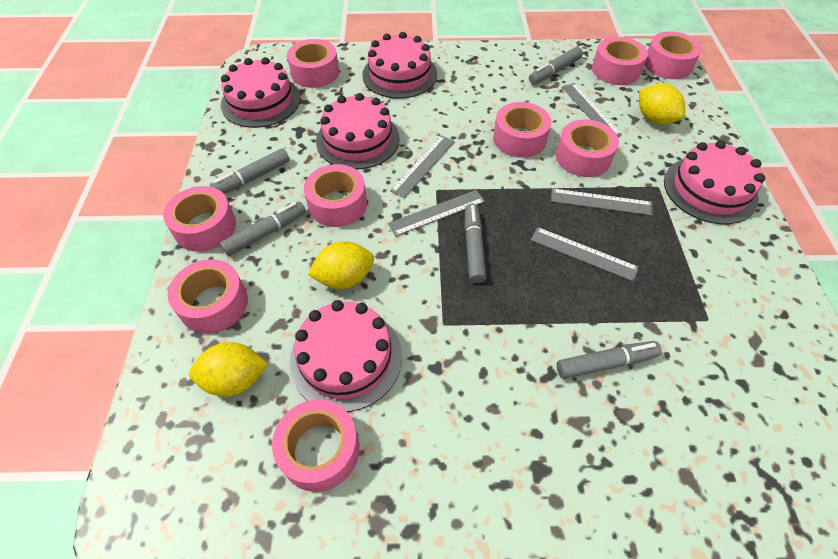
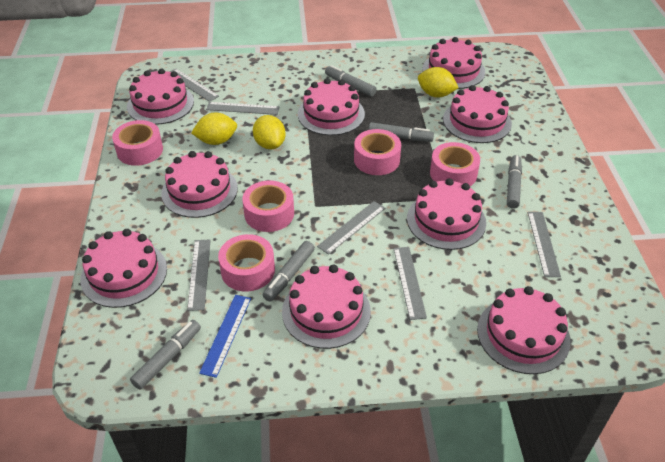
blue ruler: none = 0 -> [199,295,251,378] = 1
grey ruler: [388,190,485,236] [390,135,455,198] [531,227,639,282] [551,188,653,216] [562,83,622,136] = 5 -> [170,68,219,102] [187,240,211,311] [206,102,279,115] [317,201,385,255] [394,247,427,320] [527,212,561,277] = 6
pink cake: [221,57,300,128] [289,300,402,412] [316,93,400,170] [362,32,437,99] [664,140,765,224] = 5 -> [81,229,167,308] [127,68,194,125] [161,151,238,218] [282,265,371,349] [298,78,365,136] [407,178,486,250] [422,37,485,89] [443,85,512,143] [477,286,570,374] = 9
pink tape: [163,186,236,252] [168,259,248,334] [272,399,360,492] [287,39,339,88] [304,164,367,227] [493,102,551,158] [556,119,619,177] [592,37,648,85] [644,31,702,79] = 9 -> [112,120,163,166] [218,234,275,292] [242,180,294,232] [354,129,401,175] [430,142,480,186] = 5

